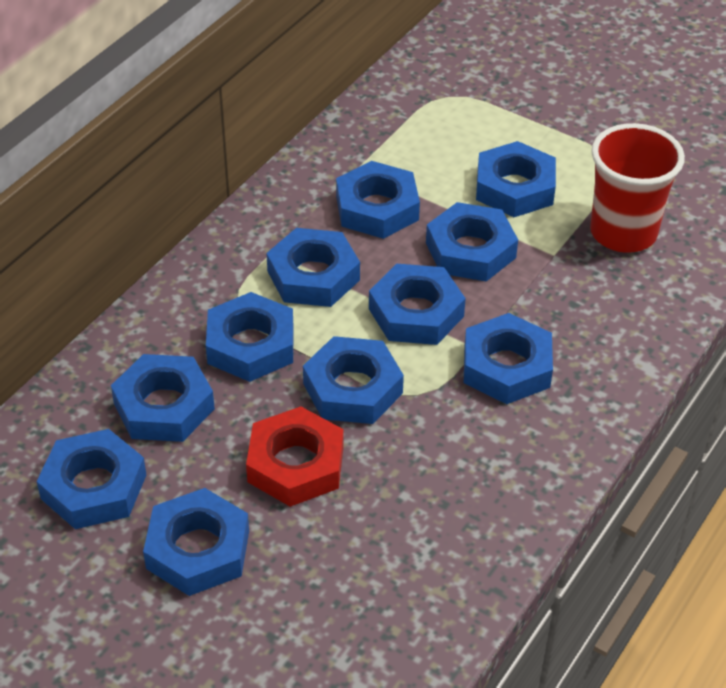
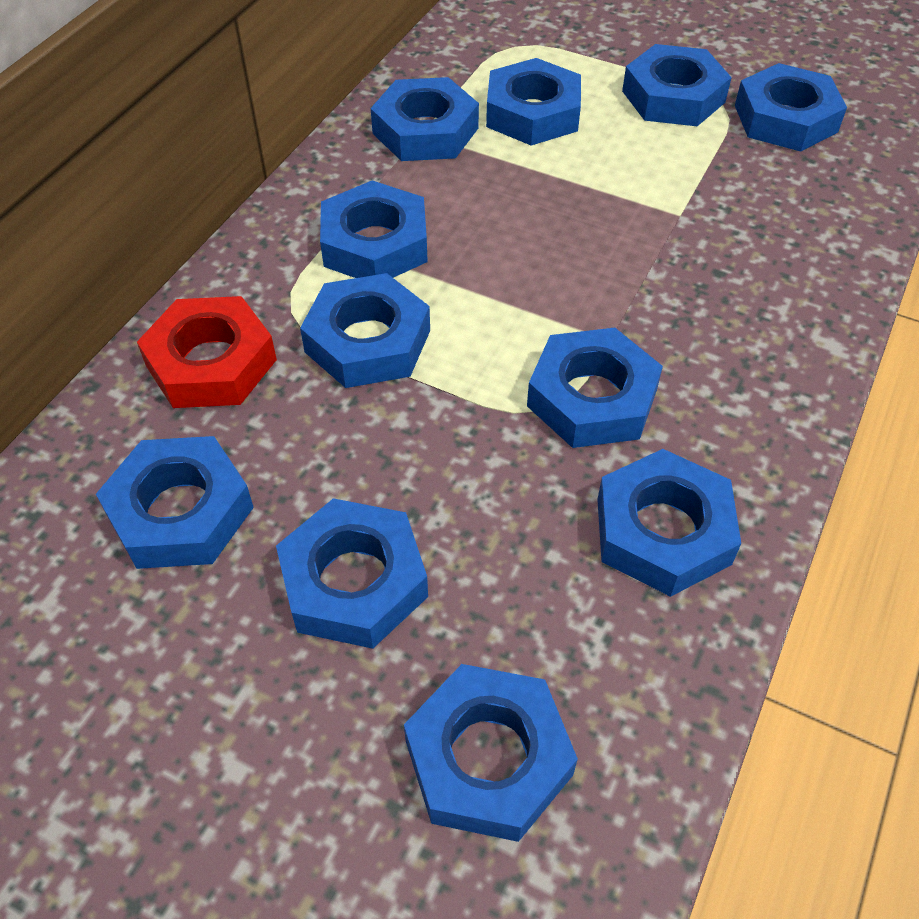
red cup: [590,123,685,253] = 1 -> none = 0

